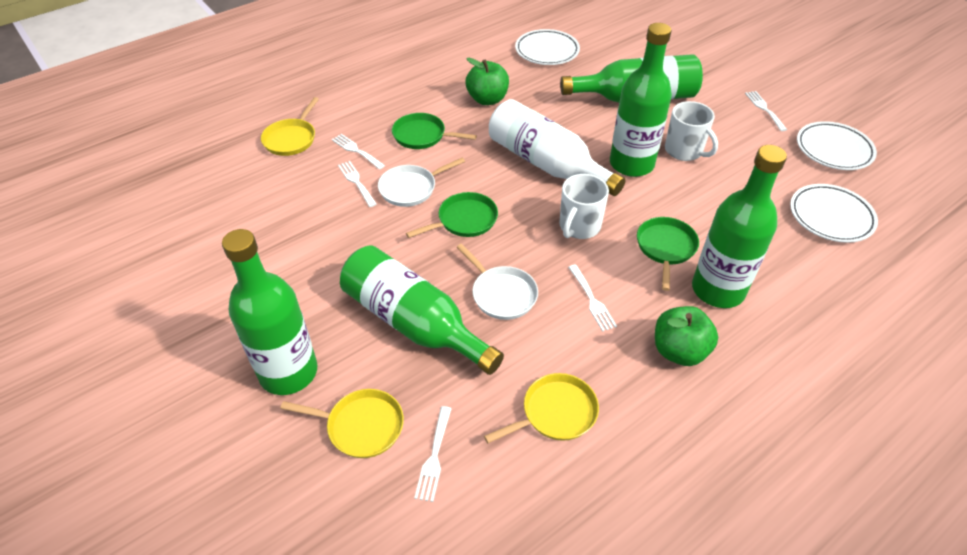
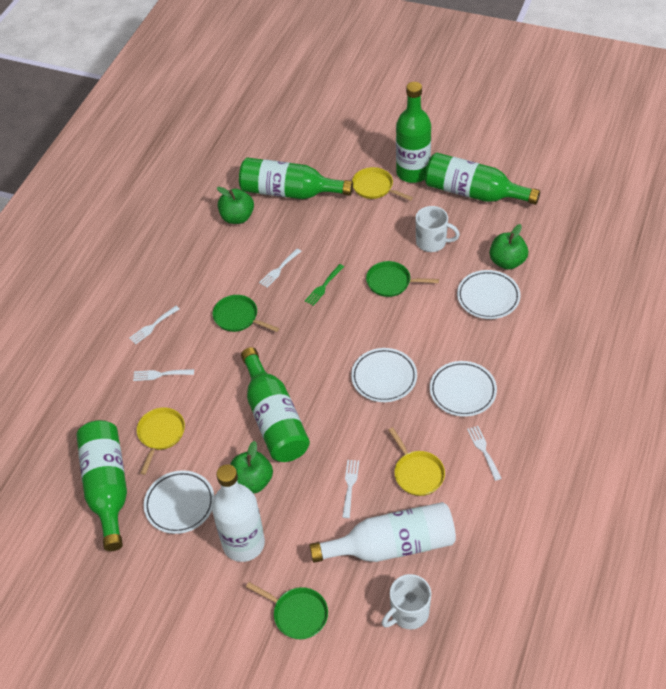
green apple: [466,58,509,105] [655,306,718,366] = 2 -> [217,187,254,224] [230,441,273,493] [490,224,528,270] = 3
green fork: none = 0 -> [305,264,344,306] = 1
white bottle: [489,99,626,196] = 1 -> [212,464,265,562] [309,502,456,563] = 2
white pan: [378,158,465,207] [457,244,538,320] = 2 -> none = 0
white plate: [515,29,580,65] [790,184,878,243] [797,121,877,170] = 3 -> [144,470,214,534] [351,348,417,402] [430,361,497,417] [457,270,521,319] = 4

